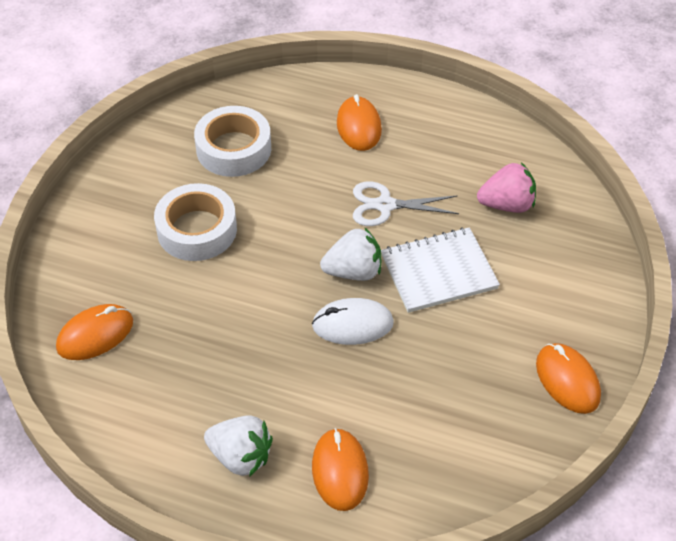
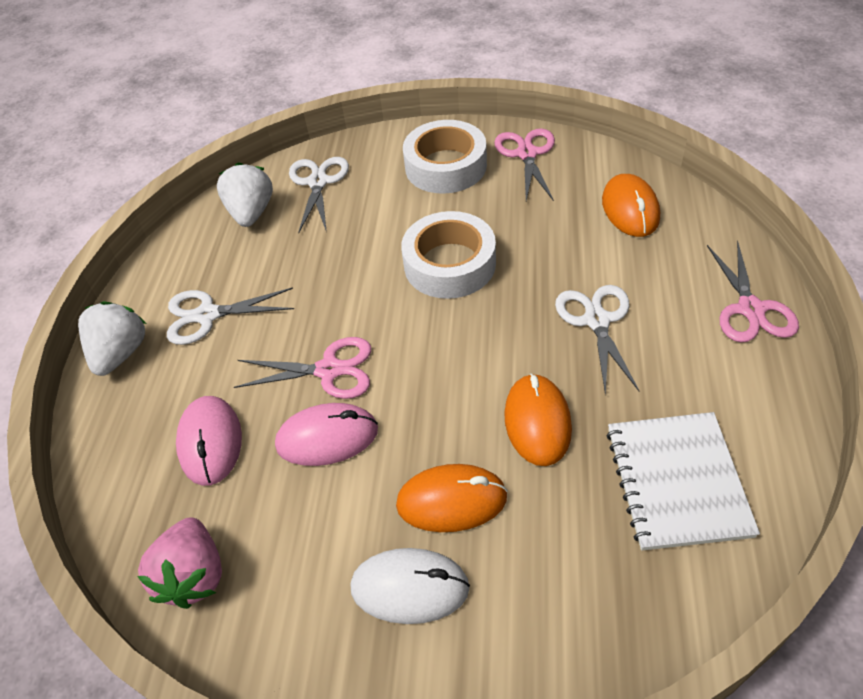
orange mouse: [56,304,133,360] [312,428,369,511] [337,94,382,151] [536,343,601,414] = 4 -> [396,464,508,532] [504,373,572,466] [602,174,660,237] = 3
pink mouse: none = 0 -> [176,396,242,486] [275,403,378,466] = 2
pink scissors: none = 0 -> [234,337,371,399] [494,128,555,201] [707,240,799,342] = 3
white scissors: [353,182,459,226] = 1 -> [167,287,294,345] [289,157,349,234] [555,285,639,395] = 3

